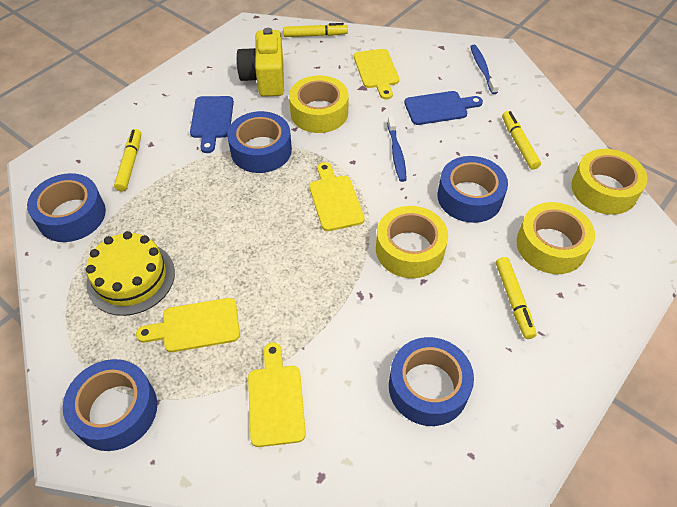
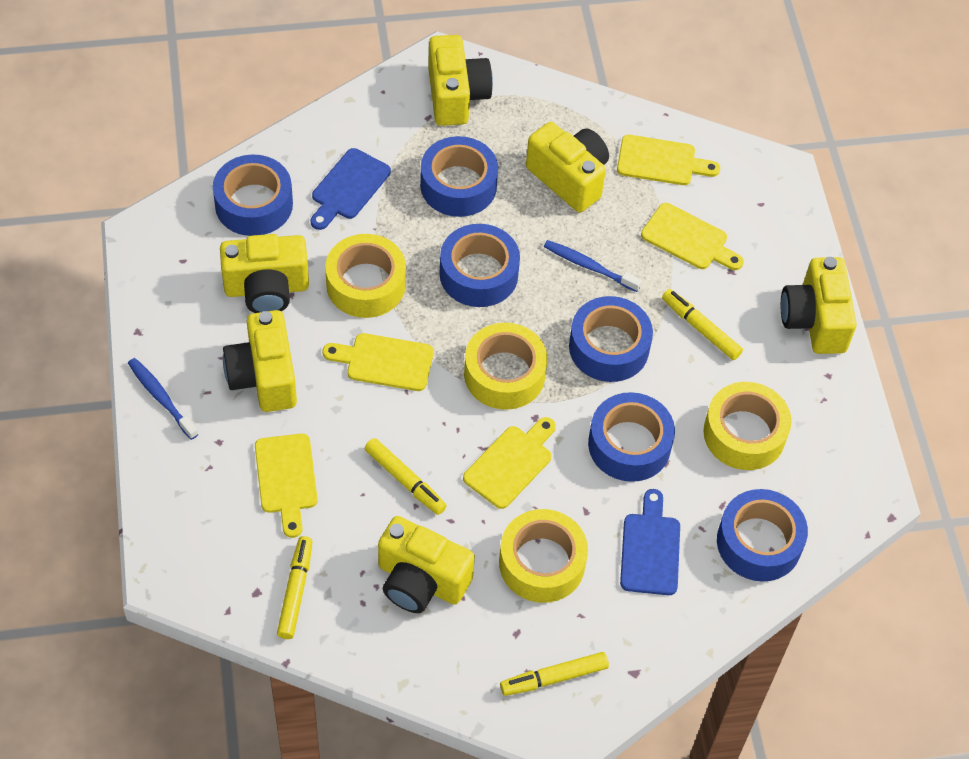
blue tape: [27,173,106,242] [63,359,157,451] [227,111,292,173] [389,337,474,426] [438,156,508,223] = 5 -> [213,155,293,236] [420,136,498,217] [440,224,520,307] [569,296,653,382] [588,392,675,482] [717,489,808,582] = 6
yellow cake: [86,231,175,316] = 1 -> none = 0
yellow camera: [236,28,284,97] = 1 -> [220,234,309,313] [223,310,297,412] [378,516,475,613] [428,35,493,126] [526,122,609,212] [781,257,857,354] = 6
yellow cutting board: [136,298,240,352] [248,342,306,447] [309,162,365,231] [354,49,399,99] = 4 -> [255,434,318,538] [323,333,434,391] [463,417,556,509] [617,135,720,185] [641,203,744,270] = 5

